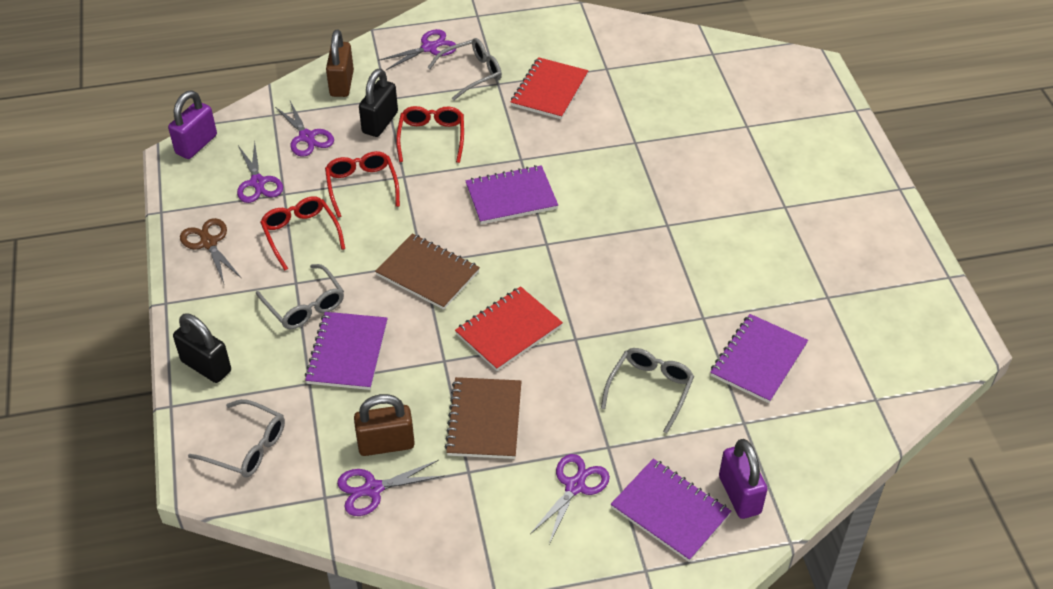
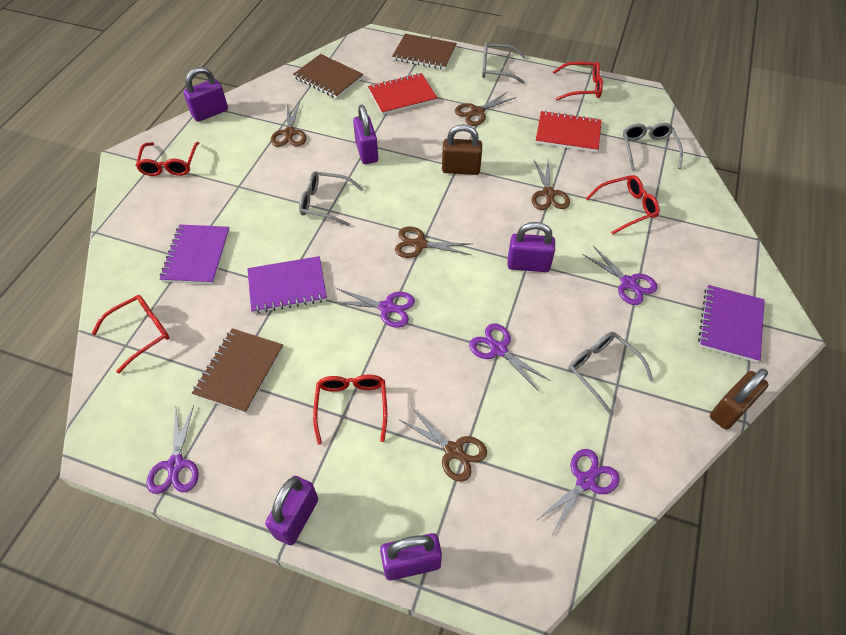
black padlock: [173,314,231,383] [359,69,398,137] = 2 -> none = 0
brown notebook: [375,234,480,310] [445,377,522,459] = 2 -> [192,328,283,413] [293,54,364,99] [392,34,457,70] = 3
brown scissors: [180,218,241,284] = 1 -> [271,103,306,147] [395,226,473,258] [400,407,487,482] [455,91,516,126] [531,160,570,210] = 5
purple notebook: [305,312,388,390] [466,165,558,224] [611,459,731,562] [710,314,808,403] = 4 -> [160,224,230,284] [247,256,327,314] [698,285,765,363] = 3
purple padlock: [168,90,217,159] [719,439,768,519] = 2 -> [183,67,228,122] [265,476,318,545] [353,105,378,164] [380,533,442,581] [507,222,555,272] = 5
red glasses: [260,196,345,270] [325,151,400,218] [396,106,464,163] = 3 -> [92,295,170,374] [136,142,200,176] [313,375,387,445] [553,61,603,100] [586,175,660,235] = 5

